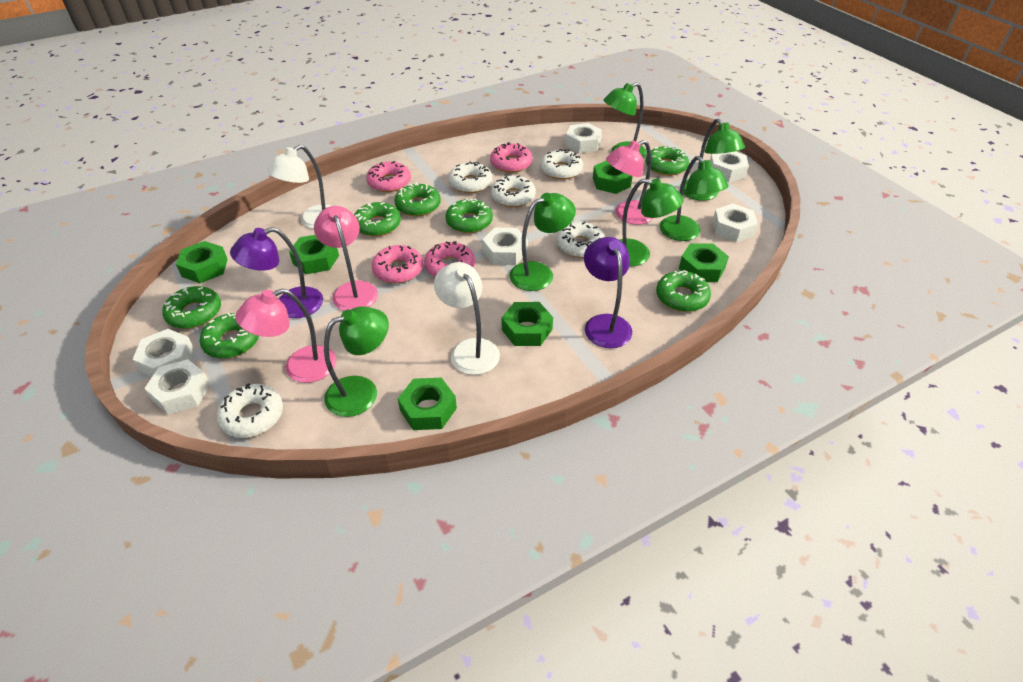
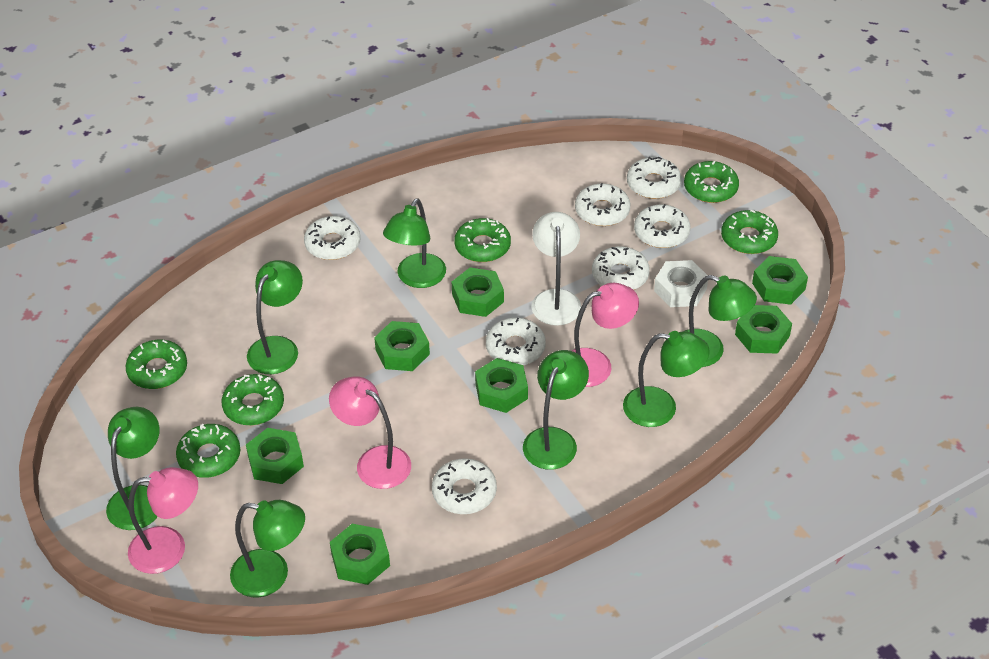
green donut: [162,286,221,329] [199,313,259,358] [354,202,401,237] [394,183,441,216] [445,198,493,233] [646,145,689,176] [656,270,711,312] = 7 -> [126,340,187,389] [176,424,241,478] [222,374,284,425] [454,218,511,262] [684,161,739,203] [721,210,778,254] = 6
green lamp: [324,307,389,417] [509,193,576,291] [603,82,647,159] [620,178,684,266] [660,156,729,241] [680,119,745,201] = 6 -> [106,407,160,530] [230,500,305,598] [247,260,303,374] [383,198,446,288] [523,350,589,470] [623,331,710,427] [685,275,757,367] = 7
green nut: [176,241,228,283] [289,235,339,274] [398,378,457,430] [502,302,553,346] [593,160,632,194] [679,243,729,282] = 6 -> [246,428,304,484] [330,524,390,585] [374,321,430,371] [452,268,504,317] [475,358,528,413] [735,305,792,354] [752,256,808,305] = 7
pink donut: [366,161,411,192] [372,245,423,283] [424,241,475,277] [490,142,533,173] = 4 -> none = 0
purple lamp: [230,227,323,318] [584,237,632,348] = 2 -> none = 0
white donut: [217,383,283,438] [448,162,492,193] [491,175,536,207] [540,149,583,180] [557,222,605,258] = 5 -> [304,216,361,260] [432,458,497,514] [486,318,546,365] [575,183,630,226] [592,246,650,290] [627,156,682,199] [634,204,691,248] = 7
white lamp: [267,145,332,229] [434,262,500,375] = 2 -> [531,212,581,326] = 1
white nut: [132,329,195,377] [144,359,211,415] [482,227,528,265] [565,123,602,153] [710,151,749,182] [712,204,758,242] = 6 -> [654,260,708,307] = 1

